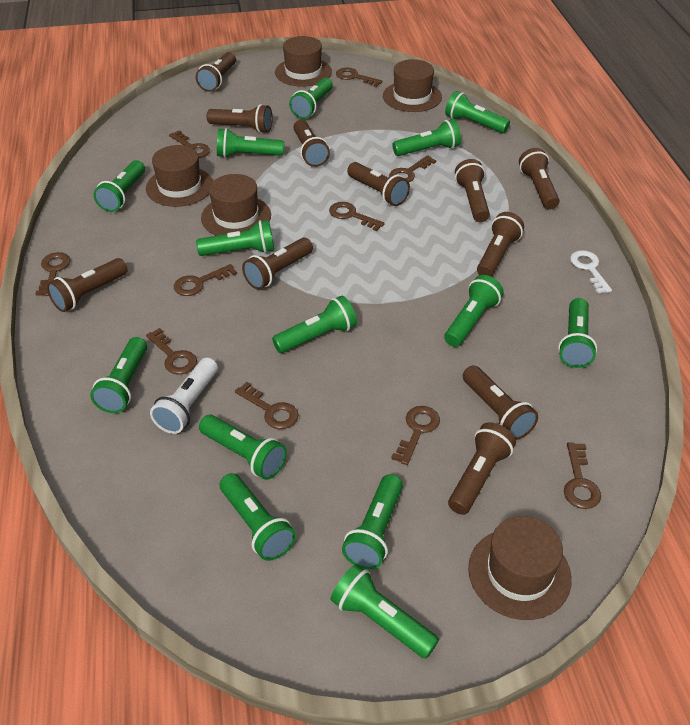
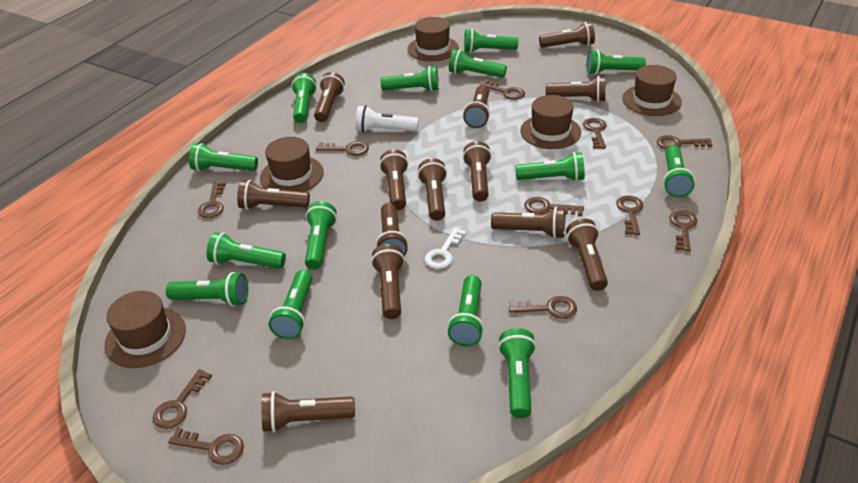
brown flashlight: [47,258,128,312] [196,52,236,92] [207,104,273,133] [242,238,313,289] [294,120,330,167] [347,162,410,206] [448,422,516,515] [455,159,490,222] [463,365,538,440] [477,212,524,277] [519,148,559,210] = 11 -> [237,180,310,210] [261,391,355,432] [314,72,345,122] [371,244,405,319] [375,203,408,256] [379,150,408,210] [418,158,447,221] [463,85,490,128] [463,141,492,202] [491,207,565,239] [539,22,595,48] [546,76,606,102] [566,219,608,291] = 13
brown key: [36,252,70,296] [146,328,197,375] [169,130,210,158] [174,264,237,296] [235,382,299,429] [329,202,385,231] [336,67,382,87] [389,155,437,182] [391,406,440,465] [564,442,601,509] = 10 -> [153,369,212,429] [168,428,244,465] [198,182,226,218] [316,141,369,156] [480,80,525,100] [509,296,577,319] [524,197,584,216] [583,118,607,149] [616,195,643,235] [657,135,713,150] [669,210,698,252] = 11

